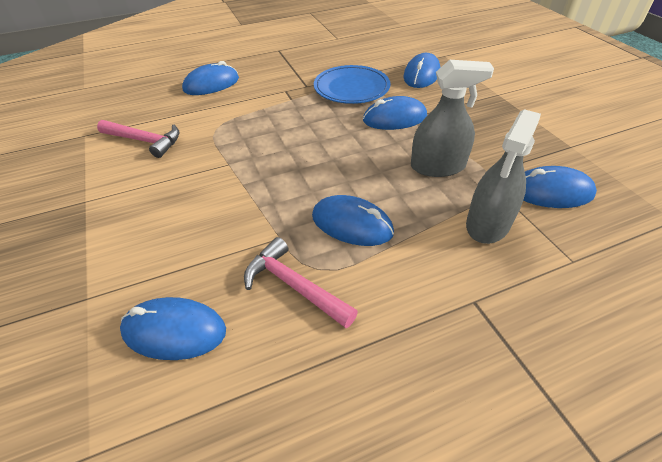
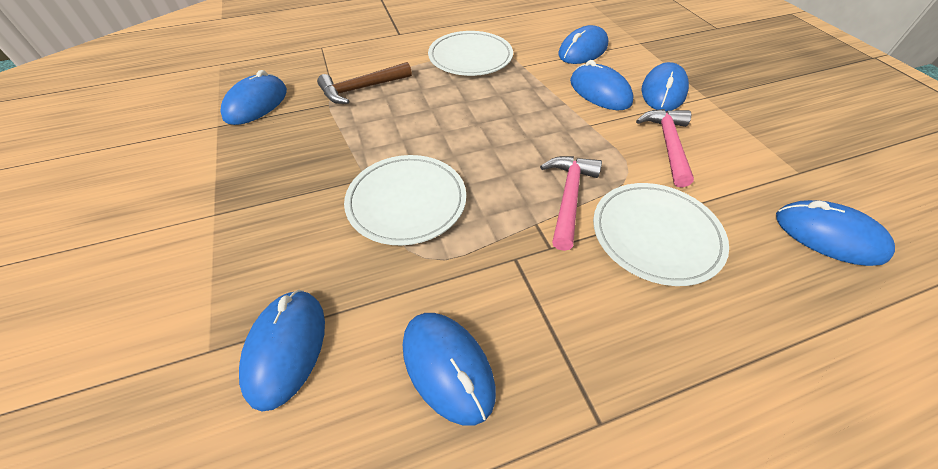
blue mouse: [120,297,226,360] [182,61,239,95] [312,195,394,246] [363,96,427,130] [404,53,440,88] [523,166,597,208] = 6 -> [220,70,287,125] [239,290,325,411] [403,313,496,426] [558,25,608,64] [570,60,634,110] [642,62,689,112] [776,200,895,266] = 7
blue plate: [314,65,390,104] = 1 -> none = 0
brown hammer: none = 0 -> [317,62,412,104] = 1
grey spray bottle: [411,60,494,177] [466,109,541,244] = 2 -> none = 0
white plate: none = 0 -> [344,155,466,245] [428,31,513,76] [593,183,729,286] = 3

